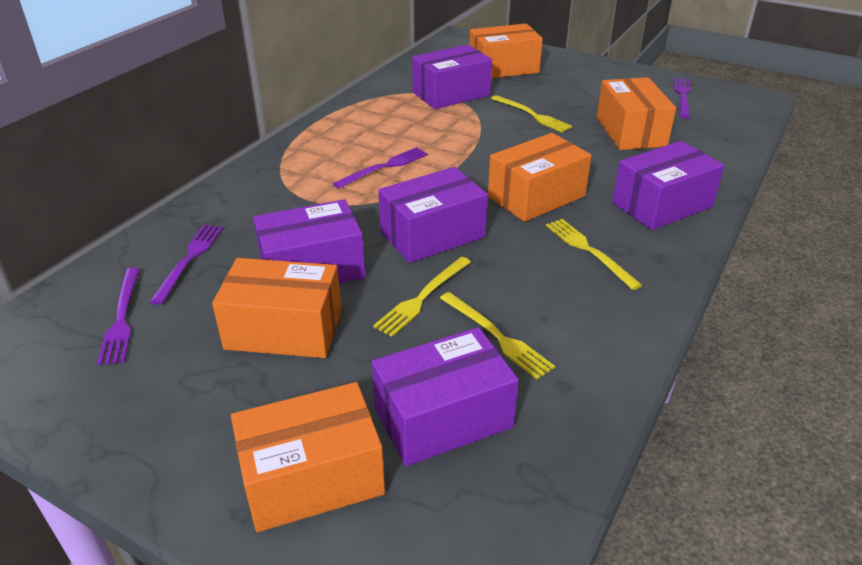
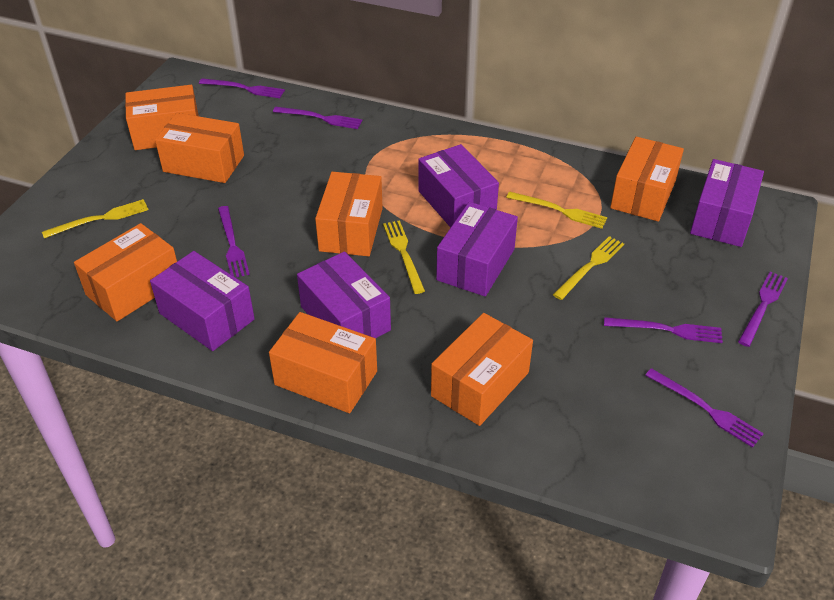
orange box: [212,258,342,358] [231,382,385,532] [469,24,543,78] [488,133,592,222] [597,77,676,150] = 5 -> [74,223,177,321] [125,85,199,150] [155,113,244,183] [269,312,377,413] [315,172,383,256] [431,313,533,426] [610,137,684,222] = 7
purple fork: [97,268,140,365] [150,225,223,305] [333,147,428,189] [674,78,691,118] = 4 -> [199,78,285,98] [218,206,250,277] [273,107,362,129] [604,317,723,343] [645,368,764,448] [738,272,788,347] = 6

